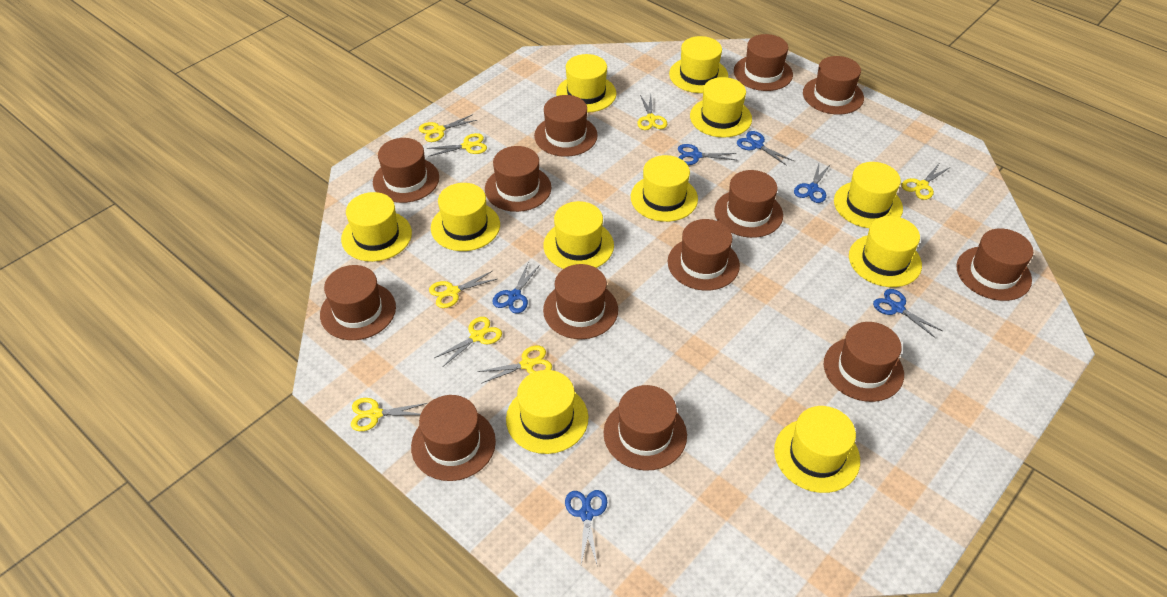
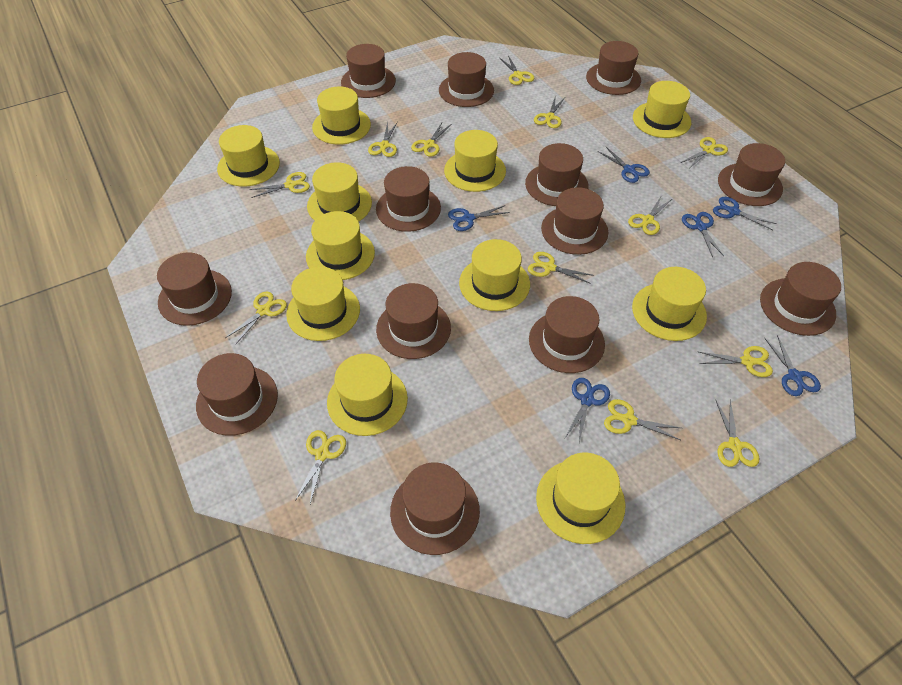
yellow scissors: [351,398,427,431] [419,114,477,142] [426,133,487,157] [429,271,497,308] [434,317,502,367] [477,346,552,384] [637,95,667,130] [902,164,949,200] = 8 -> [225,292,287,345] [249,172,310,198] [295,430,346,504] [368,122,398,157] [411,123,452,157] [500,56,535,85] [528,252,594,284] [534,96,565,128] [604,399,681,440] [628,195,672,235] [680,137,728,168] [699,346,773,377] [715,399,760,467] = 13

